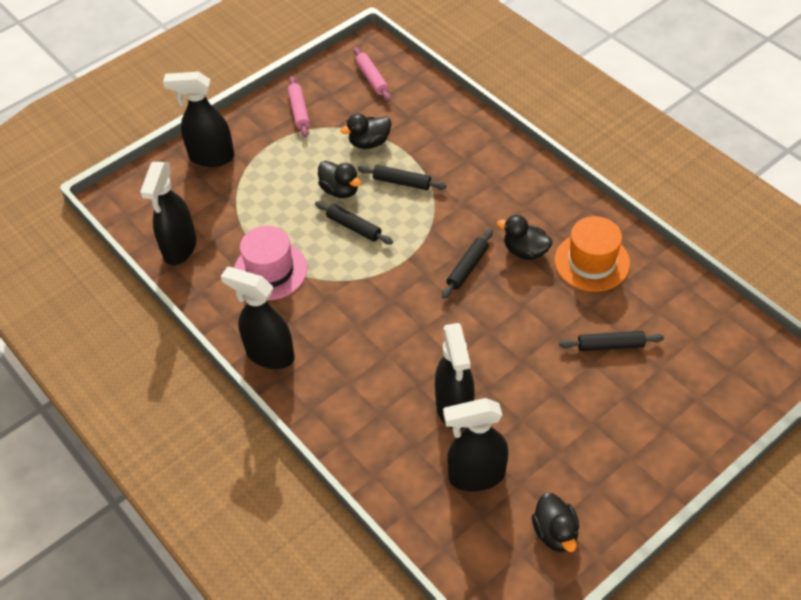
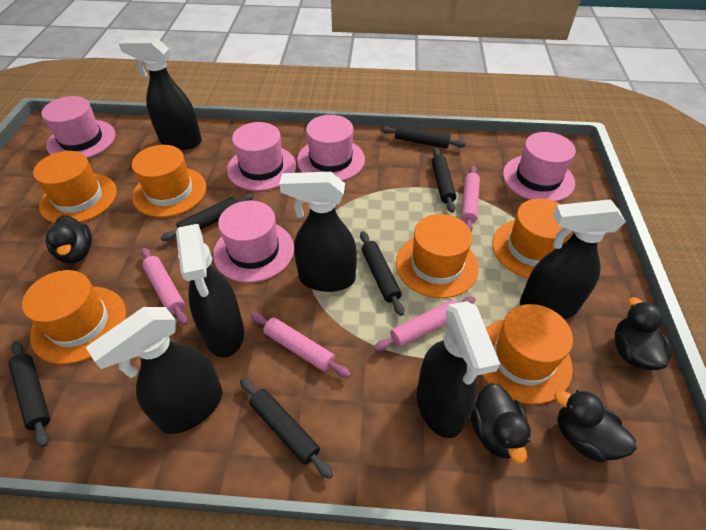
black rolling pin: [315,201,393,244] [358,165,447,190] [442,229,493,299] [559,331,664,351] = 4 -> [9,341,50,447] [161,194,254,241] [240,378,333,479] [360,231,404,316] [381,125,466,148] [432,148,456,213] = 6
black spray bottle: [140,162,196,265] [163,72,234,167] [221,267,294,369] [435,323,474,430] [443,398,508,492] = 5 -> [86,307,222,434] [118,37,202,150] [176,224,244,358] [279,172,357,292] [417,301,500,438] [520,199,626,319] = 6
orange hat: [555,216,630,292] = 1 -> [22,270,126,364] [33,151,117,223] [132,145,206,217] [396,214,479,298] [482,304,573,404] [492,199,573,278] = 6
pink hat: [234,226,307,300] = 1 -> [41,96,115,158] [213,200,294,283] [227,122,296,191] [297,115,365,181] [503,132,576,202] = 5
pink rolling pin: [288,76,310,137] [353,47,391,101] = 2 -> [141,248,187,325] [251,313,351,378] [374,297,475,351] [461,165,480,231] = 4

